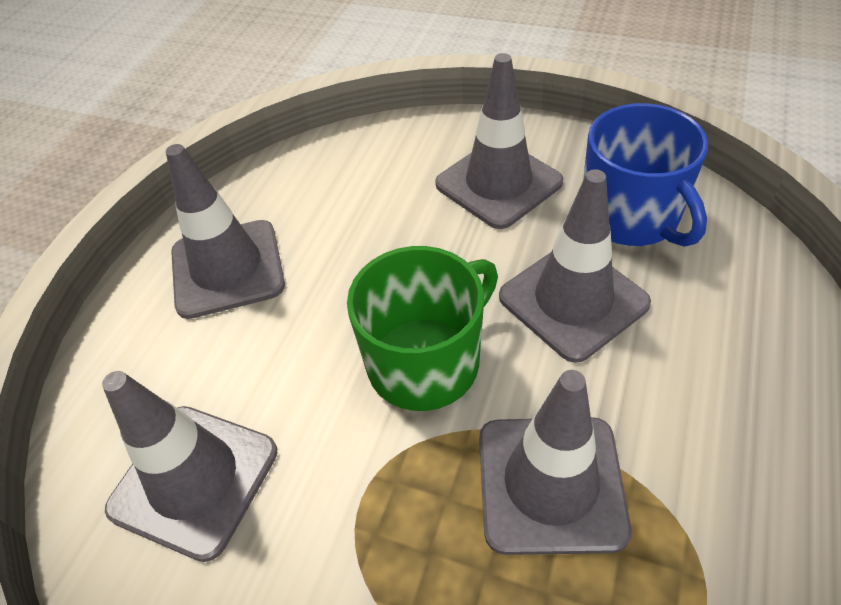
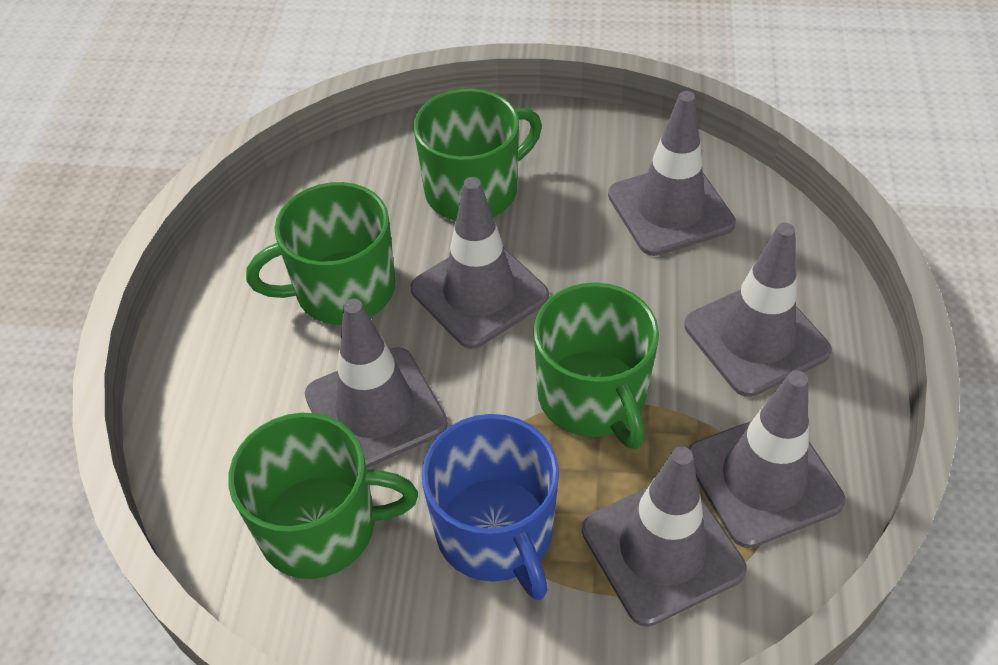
green mug: [347,246,498,411] = 1 -> [228,413,418,579] [246,182,396,325] [414,89,542,221] [533,283,659,450] = 4
grey traffic cone: [102,371,277,562] [166,144,285,319] [435,53,563,229] [479,370,632,555] [499,169,651,363] = 5 -> [305,299,448,469] [411,177,549,349] [582,446,746,627] [608,91,736,256] [684,223,831,397] [688,370,845,548] = 6

